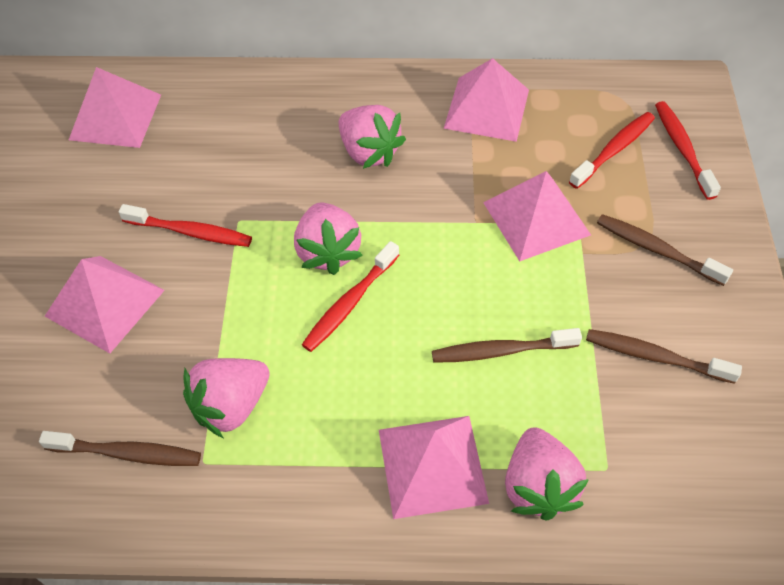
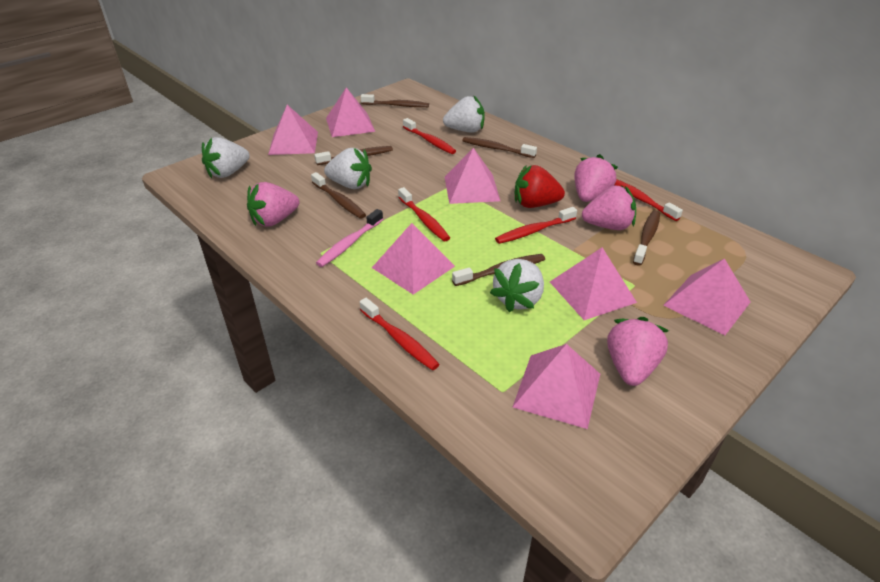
brown toothbrush: [39,431,201,466] [432,328,582,363] [586,329,742,384] [597,214,733,286] = 4 -> [311,172,366,219] [314,146,393,165] [361,94,429,107] [452,254,545,286] [462,137,537,158] [633,210,660,266] = 6
pink pyramid: [45,256,165,353] [69,67,161,148] [379,416,489,519] [443,58,529,142] [483,171,591,261] = 5 -> [268,105,318,155] [326,87,375,137] [372,223,455,294] [445,148,500,204] [513,344,600,429] [550,247,637,320] [663,258,750,335] = 7
pink toothbrush: none = 0 -> [316,209,383,267] = 1
red strawberry: none = 0 -> [515,165,565,208] = 1
red toothbrush: [119,204,252,247] [302,241,399,352] [569,112,655,189] [655,101,721,200] = 4 -> [360,298,440,370] [398,187,450,241] [403,118,456,154] [495,207,577,244] [614,179,683,221] = 5
white strawberry: none = 0 -> [202,137,250,178] [324,148,372,189] [443,96,485,133] [490,259,544,312] = 4

